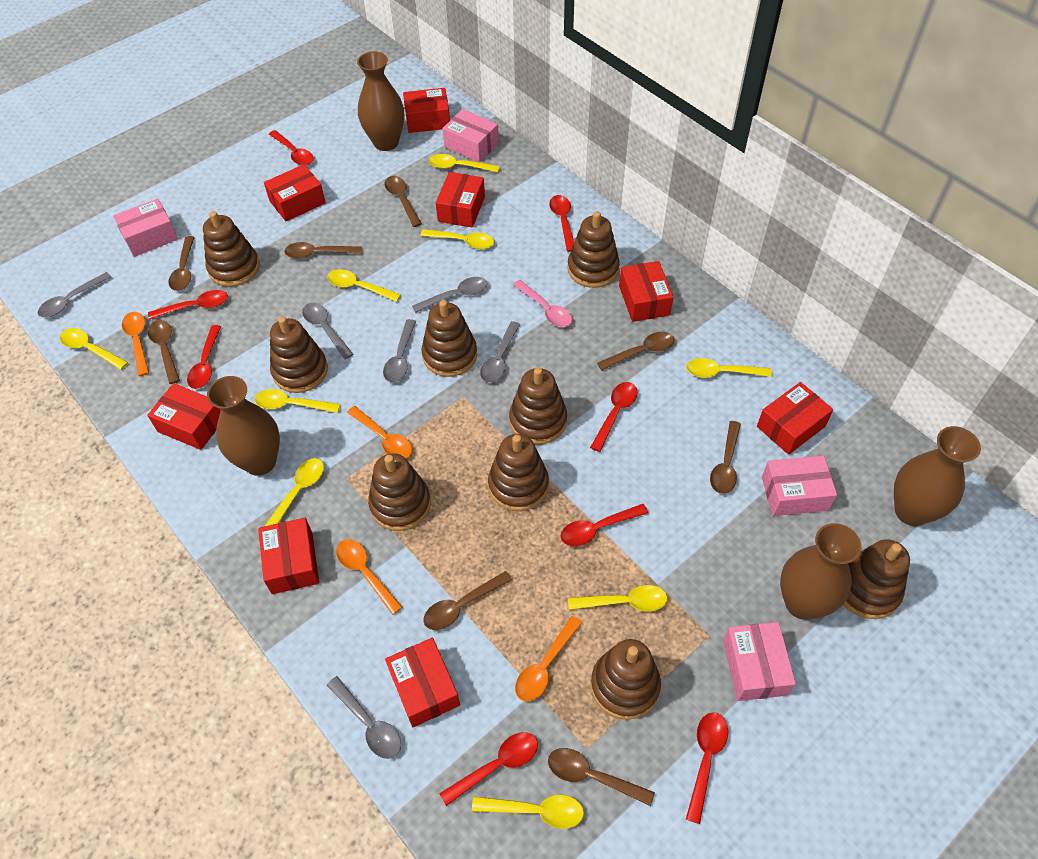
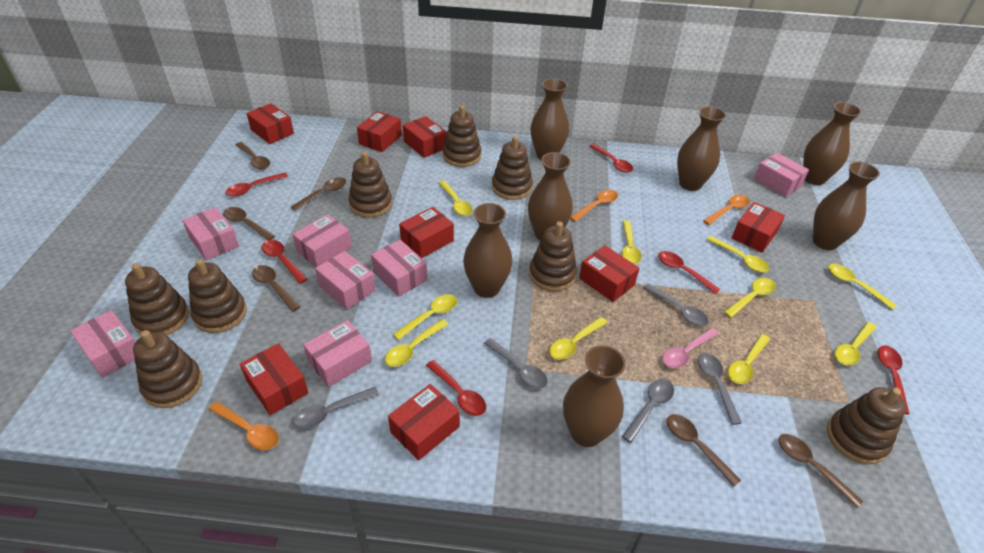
brown spoon: [148,320,180,384] [169,236,195,291] [285,242,362,259] [385,176,422,227] [423,571,512,630] [548,748,655,806] [597,332,674,371] [710,421,741,494] = 8 -> [223,207,275,240] [235,142,270,169] [252,265,301,311] [291,177,346,211] [667,414,741,486] [779,434,863,508] = 6
brown stacking toy: [203,211,260,287] [270,316,328,393] [368,453,431,531] [421,300,477,377] [488,434,549,511] [509,367,567,444] [567,211,620,288] [591,639,661,720] [843,539,910,619] = 9 -> [125,263,189,335] [133,330,202,408] [188,259,246,333] [349,152,392,218] [443,105,481,167] [492,136,533,200] [529,221,577,291] [827,387,906,464] = 8
brown vase: [207,376,280,476] [357,51,404,151] [780,523,861,620] [894,426,981,526] = 4 -> [463,203,513,298] [528,152,573,241] [531,78,569,159] [563,345,626,447] [677,106,726,191] [803,102,861,185] [813,161,880,250] = 7
grey spoon: [38,272,111,318] [302,303,353,359] [327,676,401,759] [383,319,416,382] [412,277,488,313] [480,321,520,383] = 6 -> [293,387,379,429] [484,338,548,389] [622,379,674,443] [643,284,709,326] [698,353,742,425] = 5
orange spoon: [122,312,149,376] [336,539,402,615] [347,406,412,458] [515,616,582,701] = 4 -> [209,402,279,450] [570,190,618,222] [703,195,750,225] = 3
pink box: [113,199,178,257] [443,109,499,163] [723,622,796,701] [762,456,837,516] = 4 -> [70,310,135,378] [182,207,239,261] [292,214,352,267] [303,320,372,387] [315,251,375,309] [371,240,427,296] [754,153,809,197] = 7
red spoon: [148,290,228,320] [187,325,221,389] [269,130,314,166] [439,732,538,806] [549,195,574,252] [560,504,648,546] [590,382,637,452] [686,712,728,824] = 8 -> [225,173,288,196] [262,240,307,283] [426,360,486,416] [589,144,633,173] [658,251,721,294] [878,346,909,414] = 6
yellow spoon: [60,328,128,370] [255,389,340,413] [265,458,324,526] [327,269,401,302] [420,229,494,249] [429,154,500,172] [472,795,584,829] [568,585,667,612] [686,358,772,378] = 9 -> [385,319,448,367] [393,294,457,340] [439,181,473,216] [549,317,608,360] [622,221,642,264] [706,236,769,272] [724,278,776,318] [728,334,770,384] [828,264,897,310] [835,322,877,366] = 10

